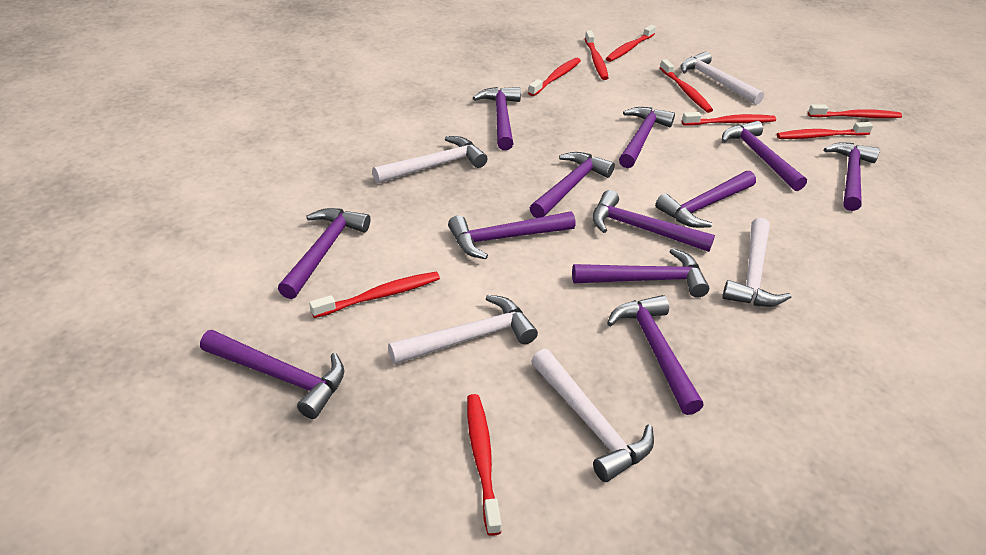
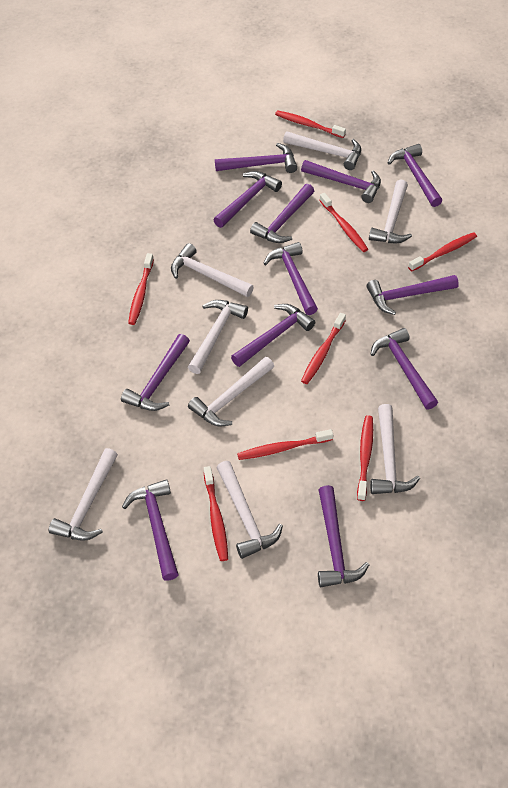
red toothbrush: [309,272,440,318] [467,394,501,536] [528,58,581,96] [585,31,609,80] [606,25,656,62] [660,59,713,113] [682,112,776,126] [777,122,873,139] [808,104,902,118] = 9 -> [128,253,154,325] [204,466,228,561] [237,429,333,460] [275,110,346,138] [301,313,346,384] [319,193,368,252] [357,415,373,501] [408,232,477,271] = 8
white hammer: [372,136,487,184] [388,295,538,364] [531,349,654,482] [680,51,764,105] [722,217,791,307] = 5 -> [49,448,118,541] [171,243,253,297] [188,300,248,374] [188,357,274,426] [217,461,283,559] [283,131,361,170] [369,179,412,243] [370,404,420,494] = 8

